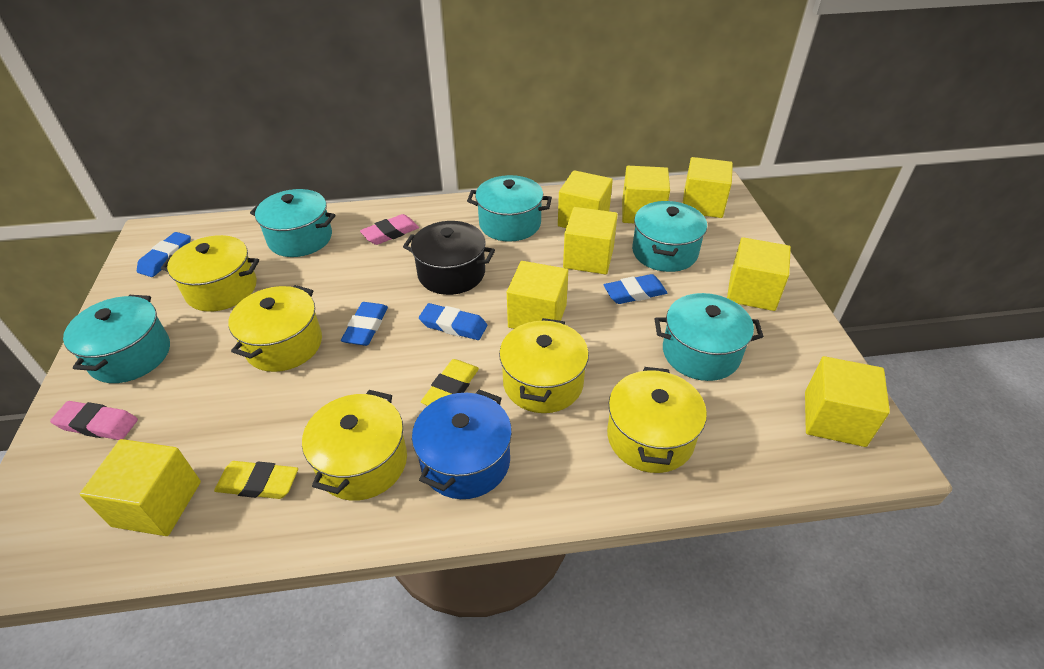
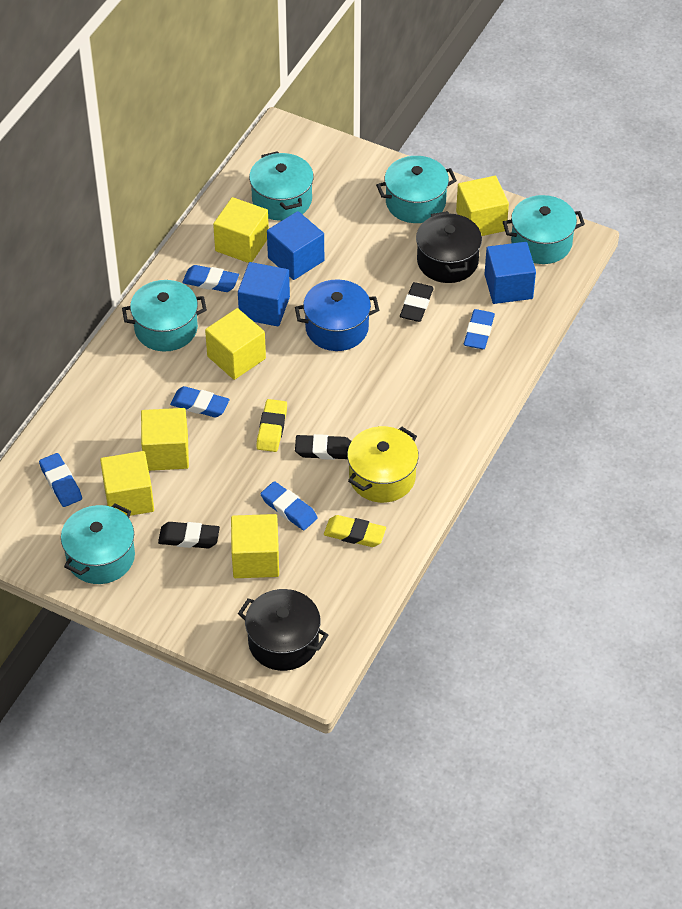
black eraser: none = 0 -> [158,522,220,548] [295,434,351,460] [400,282,434,322] = 3
black pot: [403,221,495,295] = 1 -> [238,589,328,671] [416,211,482,283] = 2
blue cube: none = 0 -> [238,262,290,327] [267,211,324,280] [485,242,536,304] = 3
blue eraser: [137,232,191,277] [341,302,388,346] [419,303,487,340] [604,274,667,304] = 4 -> [39,453,82,507] [170,386,229,418] [182,265,239,292] [261,481,318,530] [464,309,495,349] = 5
pink eraser: [50,401,138,440] [360,214,419,245] = 2 -> none = 0
yellow cube: [80,439,201,536] [507,261,568,329] [558,170,613,228] [563,207,618,274] [622,166,670,224] [683,157,733,218] [727,237,791,311] [805,356,890,447] = 8 -> [100,451,154,516] [141,408,189,471] [205,308,266,380] [213,197,269,263] [231,514,279,578] [456,176,509,236] = 6
yellow pot: [161,235,259,312] [228,285,322,372] [302,390,407,501] [499,318,589,413] [607,367,707,473] = 5 -> [347,426,419,503] = 1

